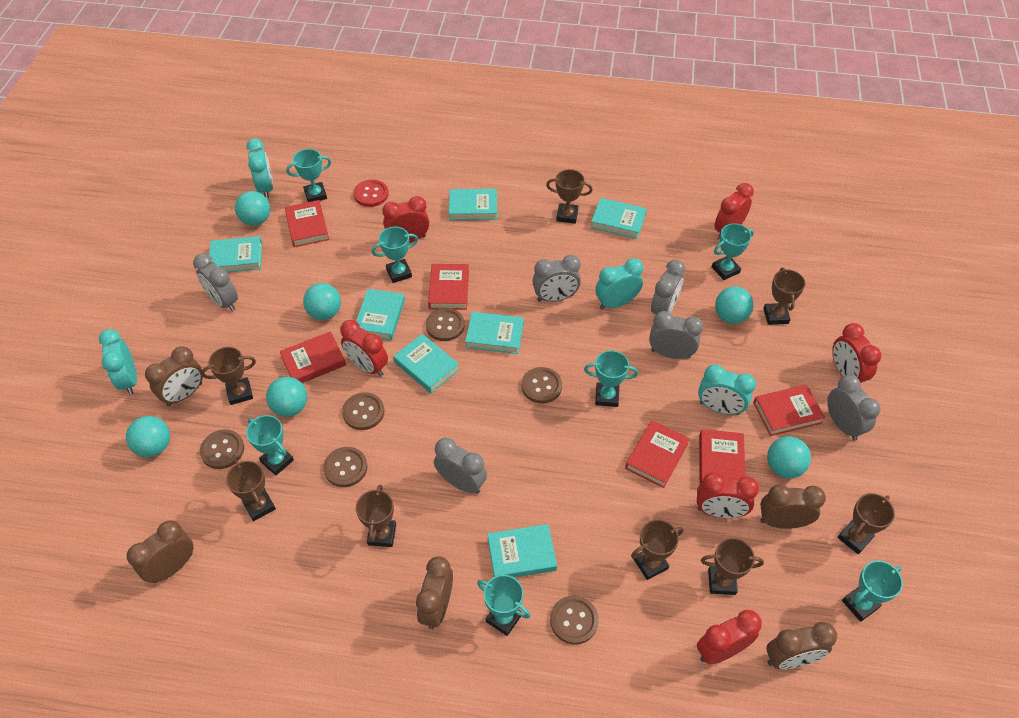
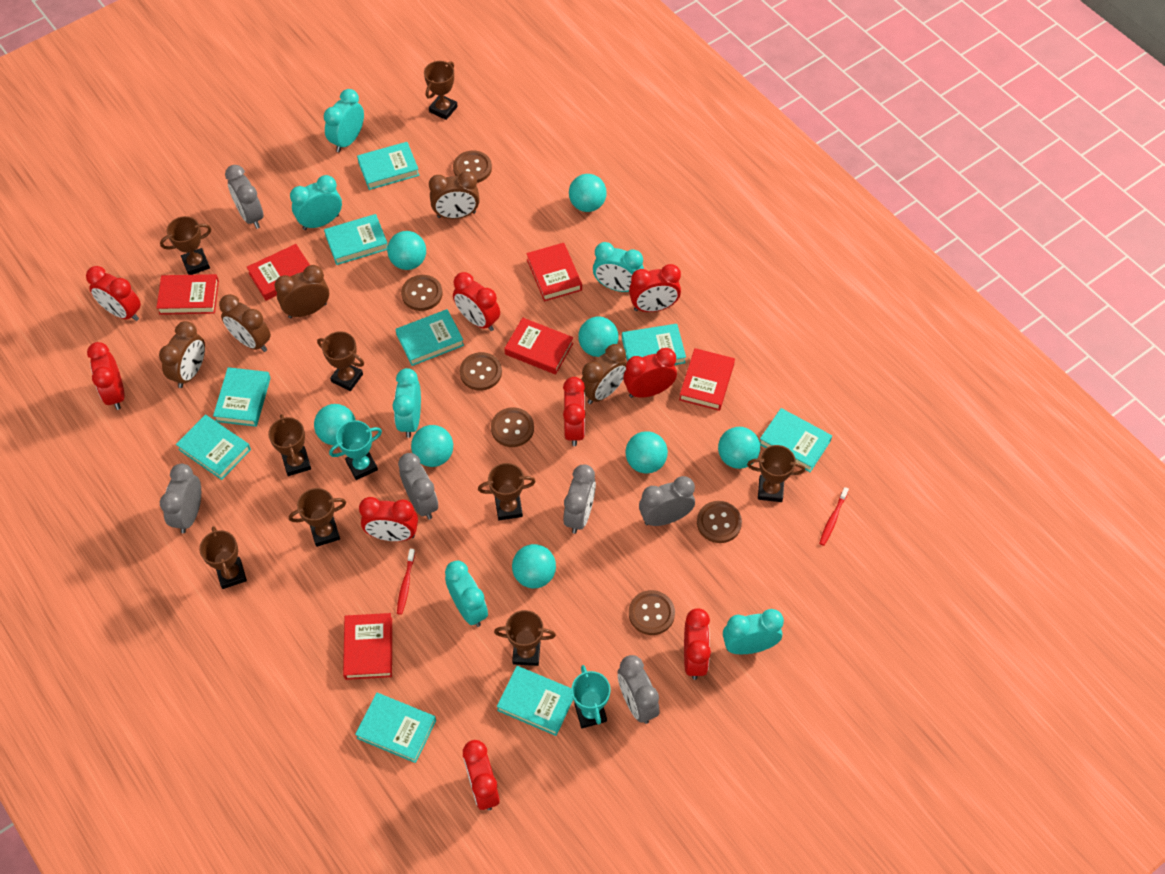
brown trophy: [201,347,256,405] [226,460,276,521] [356,484,396,547] [546,169,592,224] [631,519,684,580] [701,538,764,595] [763,268,806,325] [837,493,895,554] = 8 -> [160,216,211,275] [199,526,247,589] [268,414,311,476] [289,488,346,547] [317,331,364,391] [424,61,458,120] [478,463,536,520] [494,610,556,666] [747,445,805,502] = 9
red button: [353,179,389,207] = 1 -> none = 0
red clock: [340,320,388,376] [382,196,429,243] [697,472,759,518] [697,610,762,665] [714,183,754,240] [832,323,881,383] = 6 -> [86,266,141,321] [87,342,125,410] [359,497,418,541] [453,272,500,331] [463,740,500,810] [563,377,585,446] [623,348,677,398] [629,264,681,312] [684,608,711,680] = 9
red toothbrush: none = 0 -> [397,549,415,615] [819,487,849,546] = 2
turquoise ball: [126,416,170,457] [235,191,270,226] [266,377,307,417] [303,283,341,320] [715,286,753,324] [767,436,811,478] = 6 -> [314,404,355,445] [387,231,426,270] [411,425,453,467] [512,544,556,588] [569,174,607,212] [578,317,619,357] [625,431,668,473] [718,427,760,469] = 8
turquoise book: [209,236,262,272] [356,289,405,341] [393,334,460,393] [449,189,497,220] [465,312,524,354] [488,524,557,578] [591,198,647,239] = 7 -> [176,415,251,480] [213,367,271,427] [324,214,388,265] [355,693,436,763] [357,142,419,190] [395,309,464,366] [497,666,573,736] [622,324,686,365] [760,408,832,472] = 9
turquoise clock: [99,329,137,395] [246,139,273,199] [595,258,643,310] [698,364,756,415] = 4 -> [290,175,342,230] [324,89,364,152] [393,368,421,438] [445,561,488,627] [593,242,644,292] [723,609,784,654] = 6
turquoise trophy: [246,415,294,475] [286,149,331,202] [372,227,418,283] [477,575,531,636] [584,350,638,407] [712,223,754,280] [842,561,903,622] = 7 -> [329,420,382,480] [571,665,610,728] = 2

